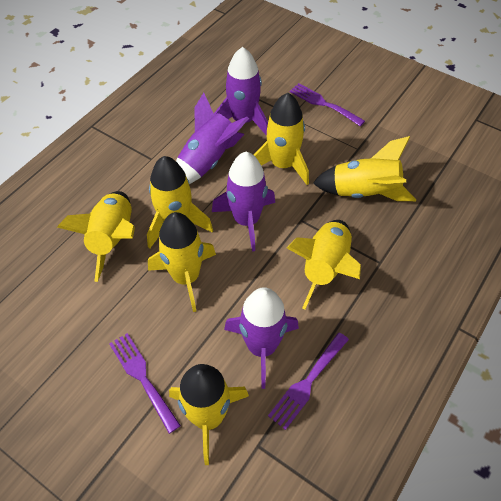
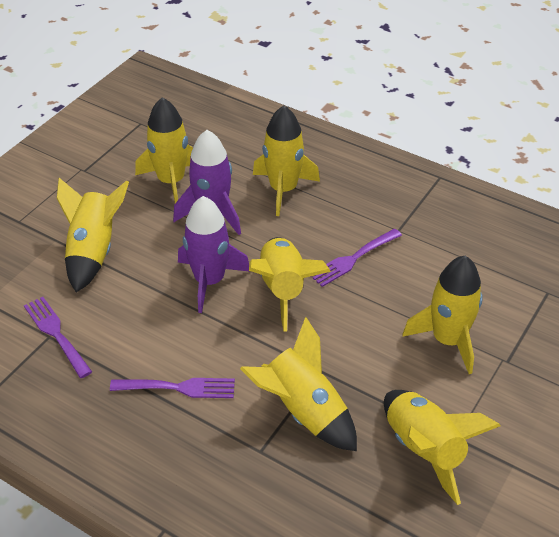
purple rocket: [176,93,249,184] [212,152,275,251] [214,47,268,136] [224,287,299,389] = 4 -> [173,130,241,235] [178,196,251,313] = 2

